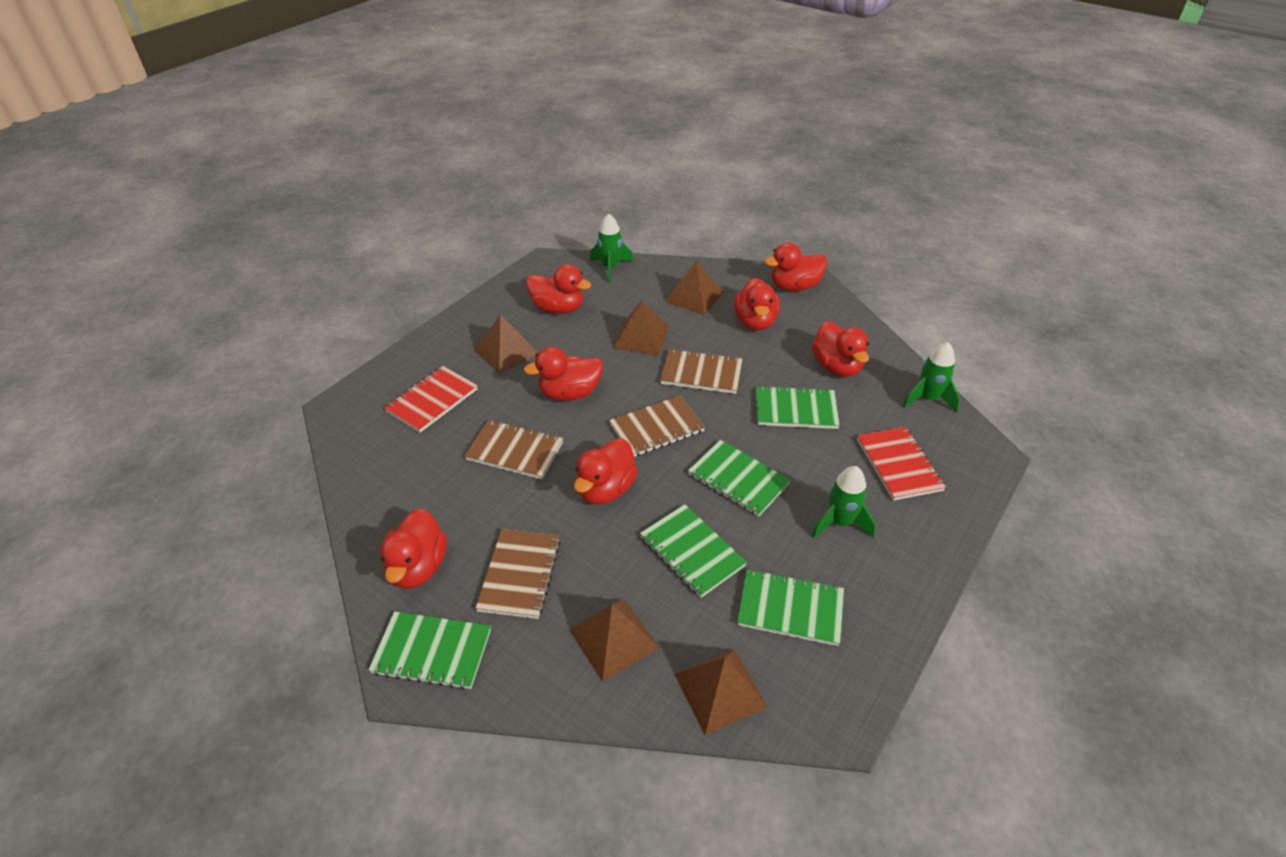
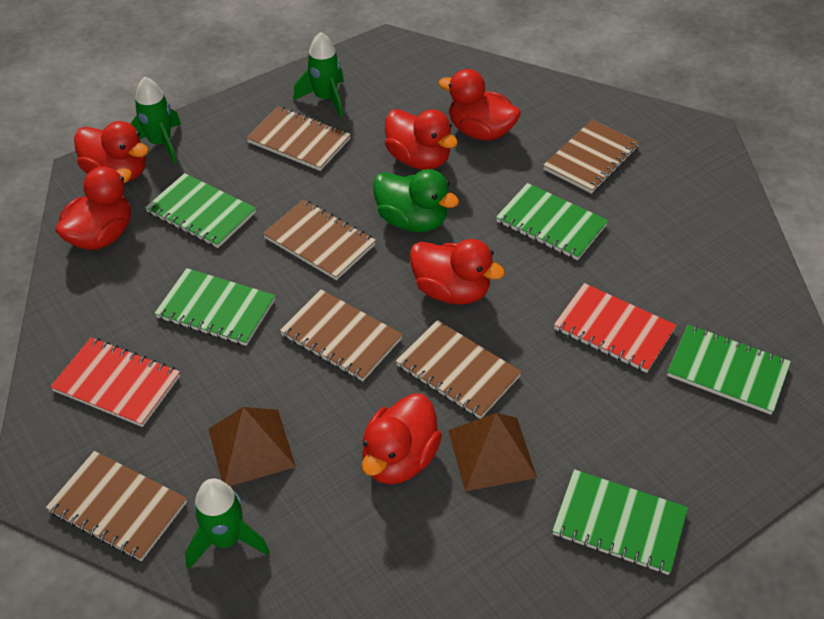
brown notebook: [464,420,563,479] [475,529,560,619] [609,395,705,457] [660,349,743,394] = 4 -> [46,451,187,561] [246,106,351,171] [263,199,376,280] [280,290,403,381] [396,320,522,419] [543,120,640,194] = 6
brown pyramid: [474,314,538,374] [569,600,659,682] [613,301,669,356] [665,260,724,315] [675,649,768,735] = 5 -> [209,407,296,486] [448,413,537,491] = 2
green duck: none = 0 -> [373,169,459,232] = 1
red duck: [380,508,447,589] [524,347,603,401] [526,264,591,314] [574,438,638,504] [734,278,780,331] [764,242,828,291] [812,321,869,377] = 7 -> [55,167,132,250] [74,121,149,181] [362,393,442,484] [385,109,458,170] [410,239,505,305] [438,69,521,141] = 6

